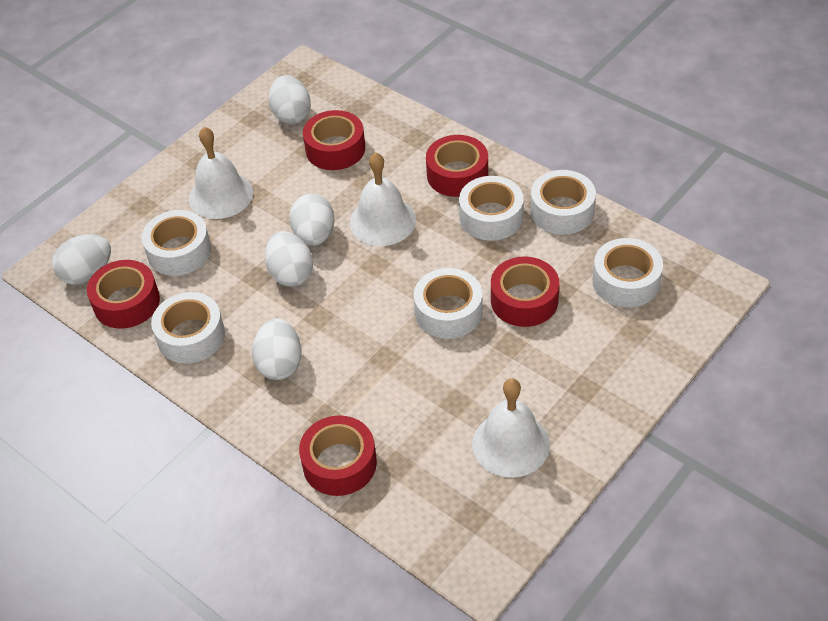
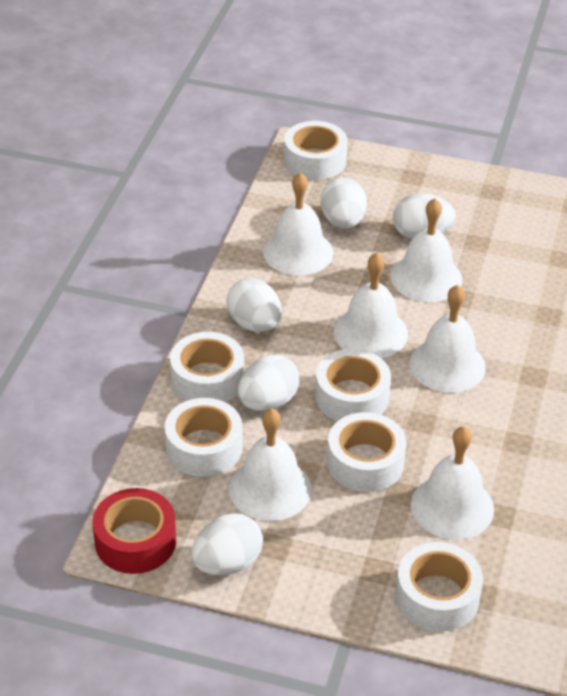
red tape: [87,260,160,329] [299,415,377,496] [303,110,365,170] [426,135,488,197] [491,257,559,327] = 5 -> [93,488,176,574] = 1
white bell: [189,127,253,219] [350,152,416,246] [472,379,550,478] = 3 -> [229,408,312,521] [263,172,333,276] [334,253,408,358] [391,198,462,302] [410,285,486,393] [411,426,494,539] = 6

